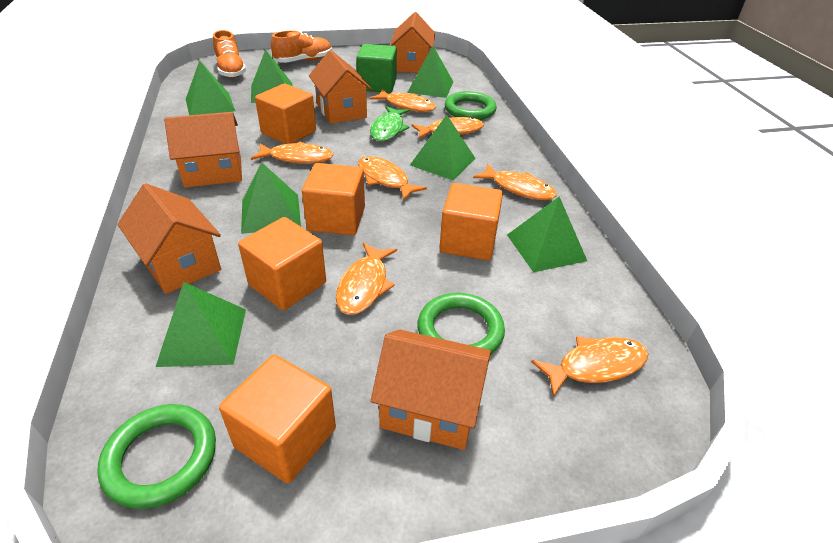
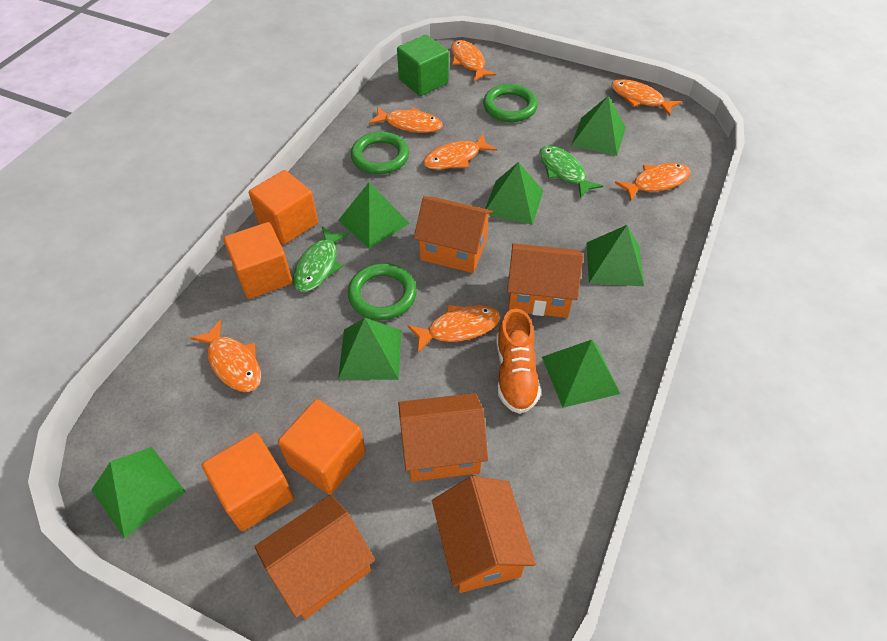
green fish: [370,106,410,142] = 1 -> [293,226,350,292] [539,145,603,198] = 2
orange cube: [219,355,336,483] [238,217,326,310] [255,84,316,144] [302,163,365,235] [439,183,503,260] = 5 -> [202,433,294,531] [223,222,292,299] [249,170,318,244] [278,399,366,495] = 4
orange shoe: [213,30,246,78] [271,30,332,63] = 2 -> [496,308,541,414] = 1

